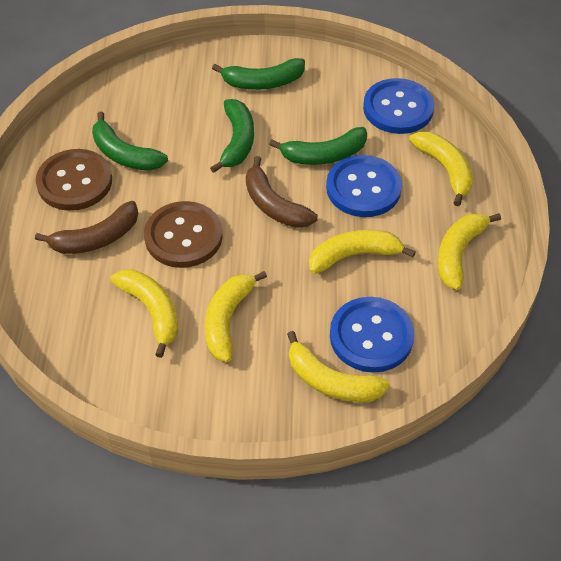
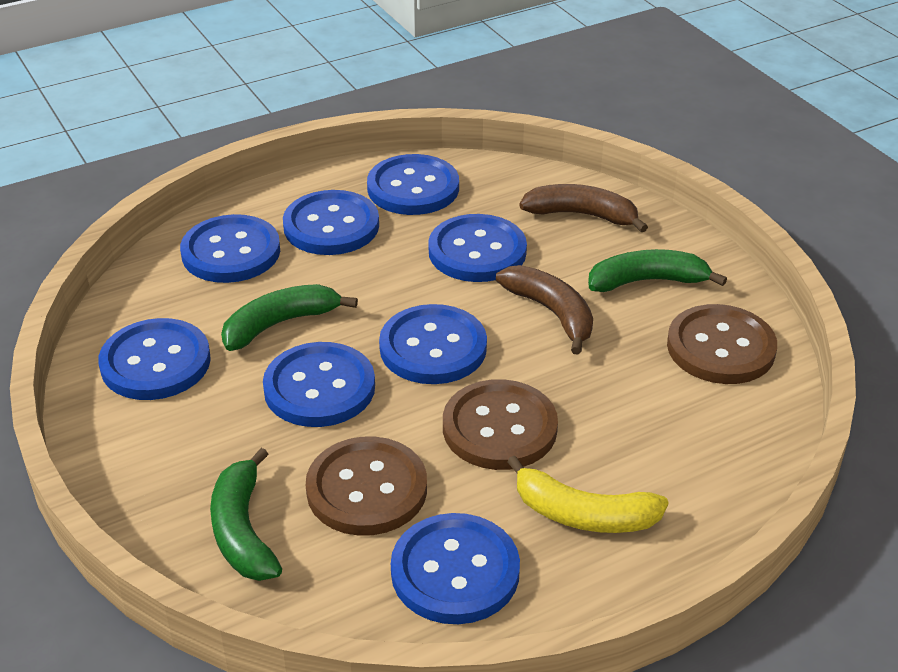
blue button: [326,155,402,217] [330,297,414,373] [363,78,434,134] = 3 -> [98,318,211,400] [180,214,280,283] [263,342,375,427] [283,190,379,255] [367,154,459,215] [379,304,487,384] [391,513,520,624] [428,214,527,282] = 8
brown button: [36,149,112,211] [144,201,223,268] = 2 -> [306,436,427,536] [443,379,558,470] [667,304,777,384] = 3
green banana: [92,112,168,171] [210,99,254,173] [212,58,305,90] [269,127,367,165] = 4 -> [210,448,282,581] [221,284,358,351] [588,249,727,292] = 3
yellow banana: [110,269,178,358] [205,271,267,362] [287,331,390,402] [309,230,416,274] [409,131,473,206] [438,213,501,290] = 6 -> [507,456,669,533] = 1

